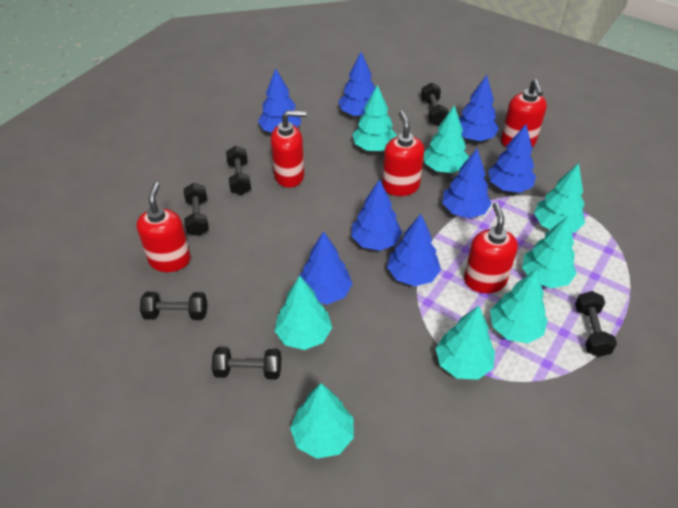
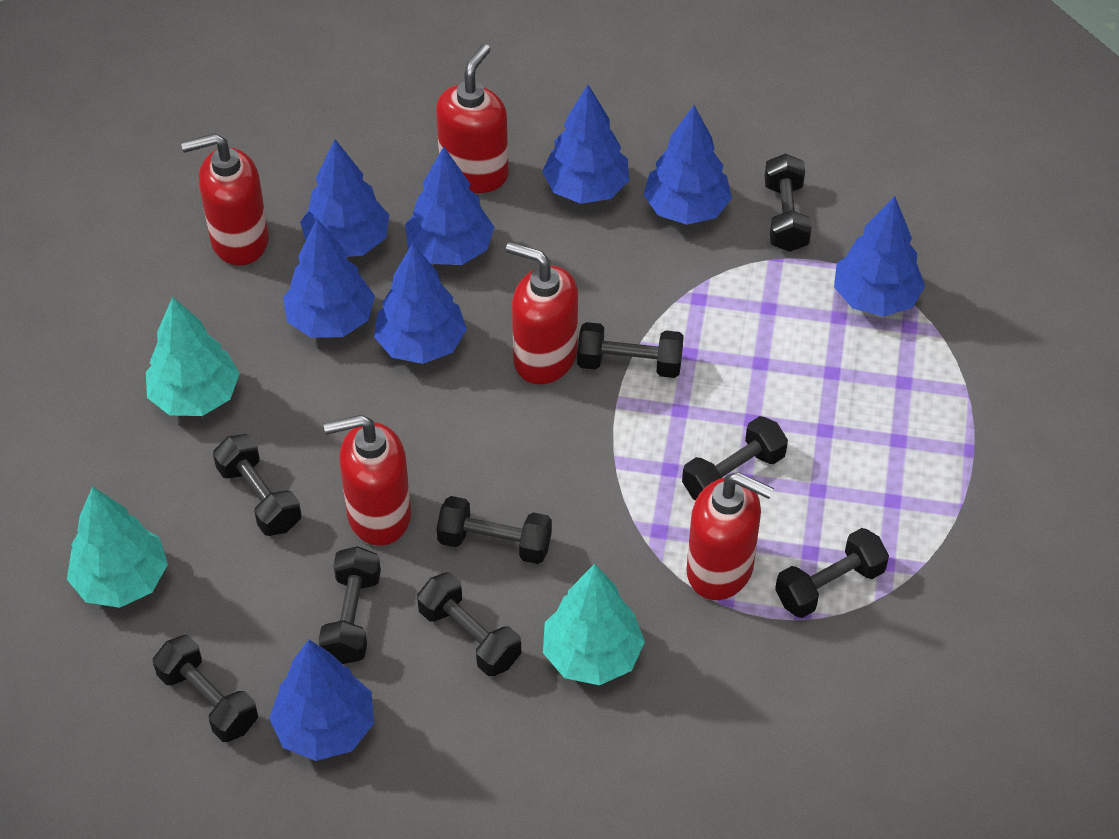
black dumbbell: [140,292,207,320] [184,183,209,236] [212,347,281,380] [226,146,251,195] [421,83,449,126] [575,291,617,357] = 6 -> [153,635,258,742] [213,434,302,536] [318,546,381,664] [417,572,521,676] [436,496,552,564] [577,322,684,378] [682,416,788,501] [765,153,812,252] [775,528,889,618] = 9
turquoise tree: [275,276,332,350] [290,383,354,459] [353,85,397,151] [424,105,469,173] [436,306,495,380] [490,269,548,343] [522,216,577,288] [534,163,585,233] = 8 -> [67,486,168,608] [146,297,240,416] [543,564,645,685] = 3

